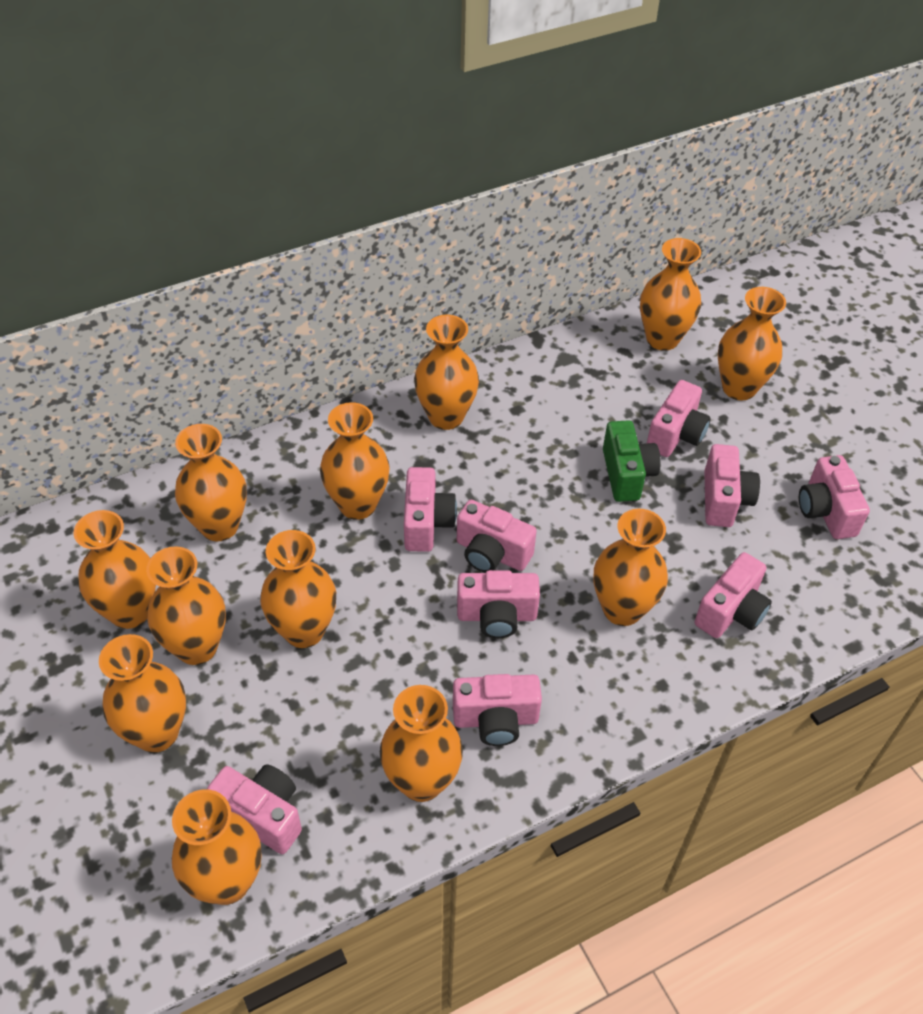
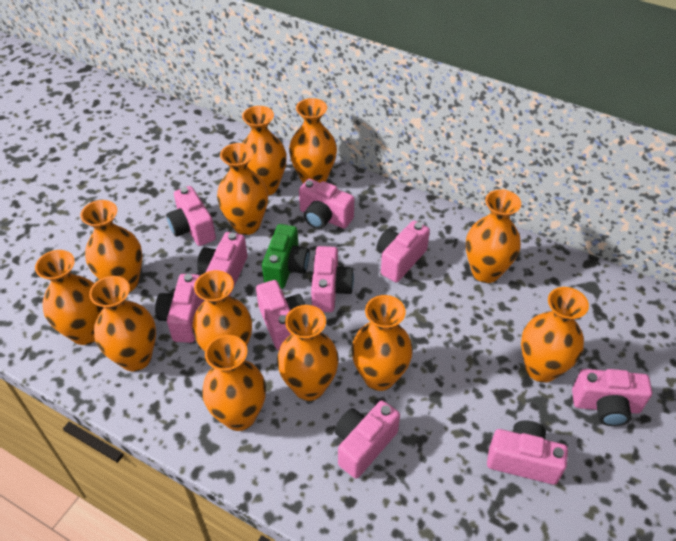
pink camera: [207,764,302,854] [404,467,457,552] [453,674,542,746] [457,500,537,573] [457,570,540,638] [647,380,711,457] [694,552,772,638] [704,444,760,527] [799,455,870,539] = 9 -> [155,274,205,343] [166,186,216,246] [197,232,247,296] [256,280,305,350] [299,179,354,229] [311,246,354,312] [335,400,400,479] [376,221,430,282] [487,420,568,485] [572,369,652,426] = 10

